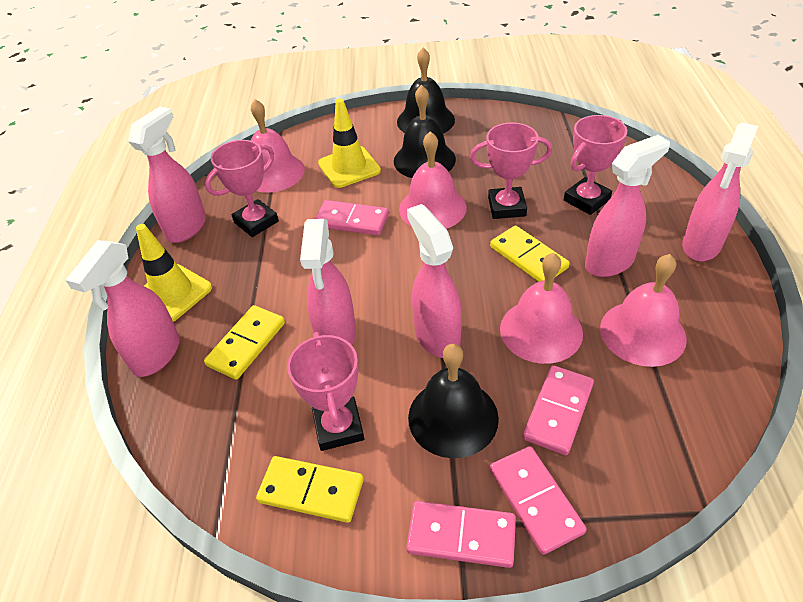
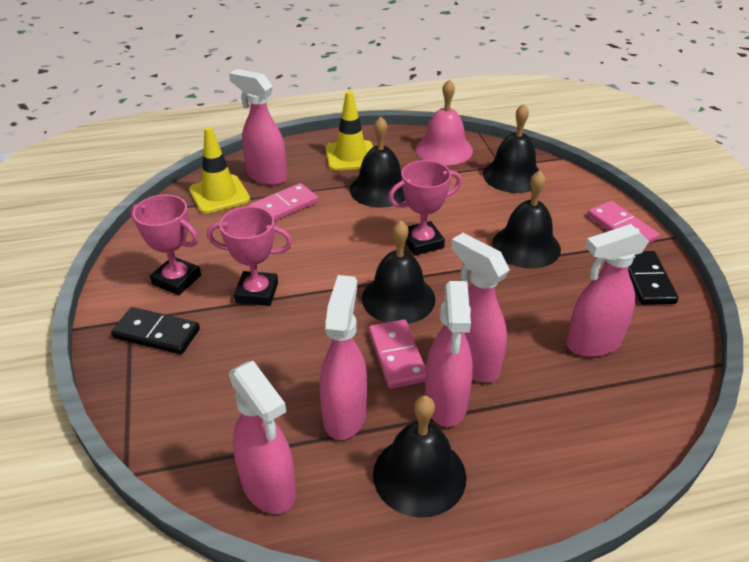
black bell: [394,85,456,178] [397,48,455,133] [408,343,499,458] = 3 -> [350,117,405,208] [362,220,435,324] [373,396,466,518] [483,104,539,193] [492,170,561,269] = 5
black domino: none = 0 -> [111,307,200,354] [628,251,679,305] = 2
pink bell: [251,99,305,193] [399,131,467,229] [500,253,583,364] [600,254,687,367] = 4 -> [416,79,473,165] = 1
pink domino: [315,200,389,235] [406,501,516,568] [490,446,587,555] [523,365,594,455] = 4 -> [248,183,318,221] [369,319,426,389] [587,201,659,244] = 3
pink trophy: [205,140,279,237] [287,332,364,451] [470,123,552,219] [564,115,627,215] = 4 -> [130,195,201,295] [207,206,292,306] [388,160,462,255] = 3
yellow domino: [204,305,285,380] [256,456,364,523] [490,225,570,282] = 3 -> none = 0

